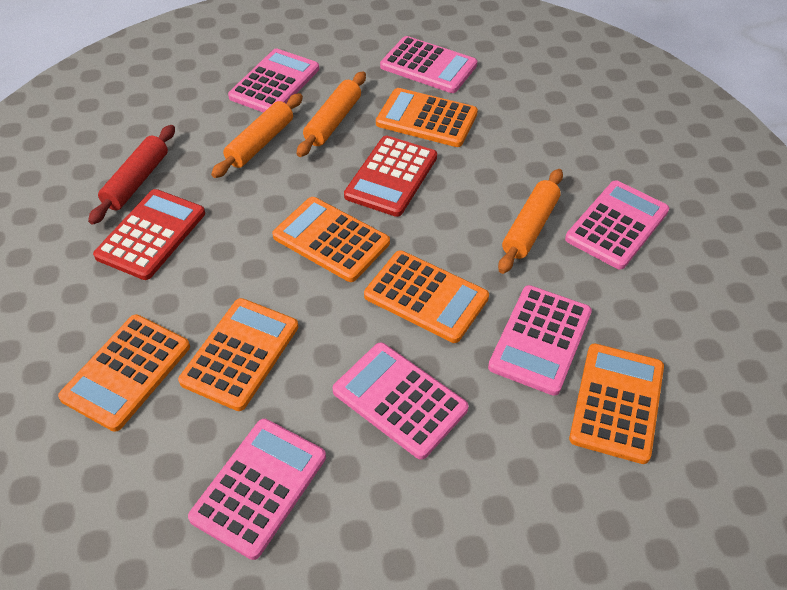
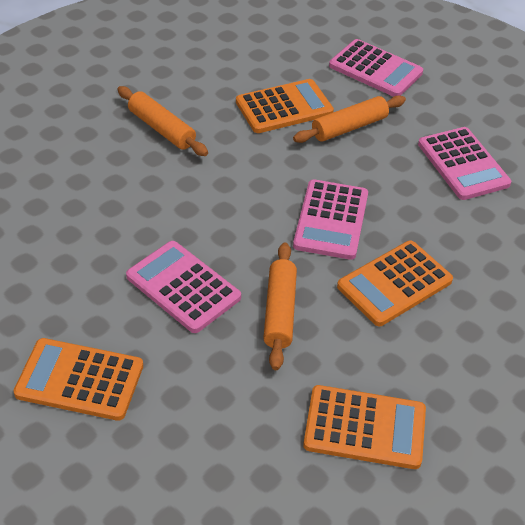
orange calculator: [58,315,190,432] [178,298,298,411] [272,197,390,282] [364,250,489,343] [376,88,478,147] [569,344,664,464] = 6 -> [14,338,143,421] [236,79,334,133] [303,385,426,469] [337,241,453,326] = 4
pink calculator: [188,419,326,560] [228,49,319,113] [333,342,469,460] [380,36,477,93] [488,285,592,396] [565,180,669,269] = 6 -> [126,241,241,333] [293,179,368,260] [329,39,423,97] [418,127,511,200] = 4
red calculator: [93,189,205,280] [344,136,437,217] = 2 -> none = 0
red rolling pin: [88,125,175,225] = 1 -> none = 0

